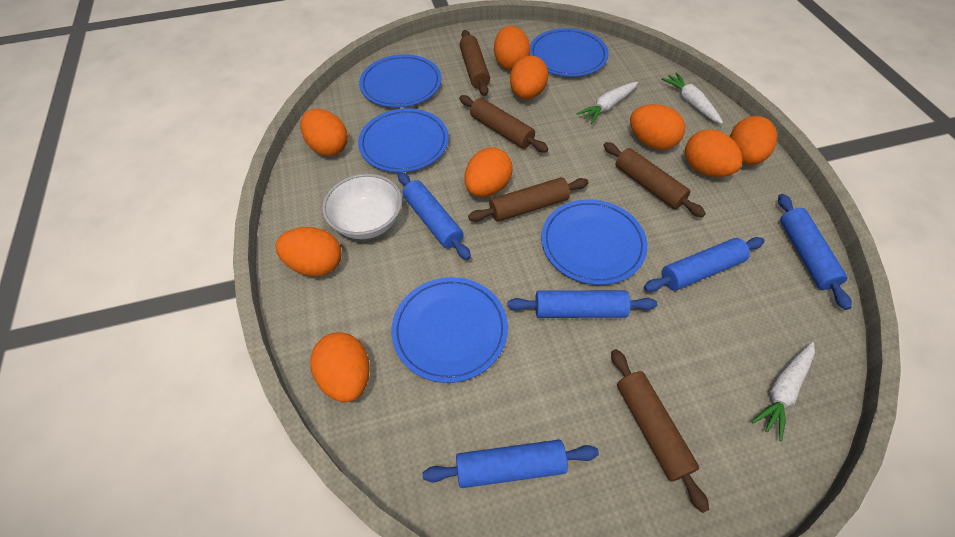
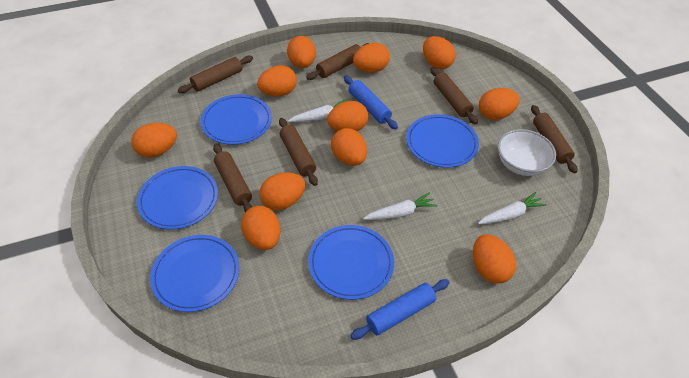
blue rolling pin: [398,172,471,260] [423,440,599,488] [507,290,657,318] [644,237,764,292] [778,194,852,310] = 5 -> [344,76,398,130] [350,279,450,340] = 2
brown rolling pin: [459,95,548,152] [460,30,490,96] [468,177,589,222] [603,142,706,217] [611,349,709,513] = 5 -> [178,56,253,93] [213,144,252,212] [279,118,318,186] [306,43,369,80] [431,67,478,124] [531,105,578,174] = 6
orange egg: [275,227,342,276] [301,109,348,156] [310,332,370,402] [464,148,513,197] [494,25,530,70] [510,55,548,99] [630,104,685,150] [685,129,743,177] [730,116,777,165] = 9 -> [131,123,177,158] [241,206,280,250] [257,65,297,96] [259,172,305,210] [287,36,316,68] [327,101,368,131] [331,128,367,166] [353,43,390,73] [423,36,456,69] [473,234,516,284] [479,88,520,120] = 11

